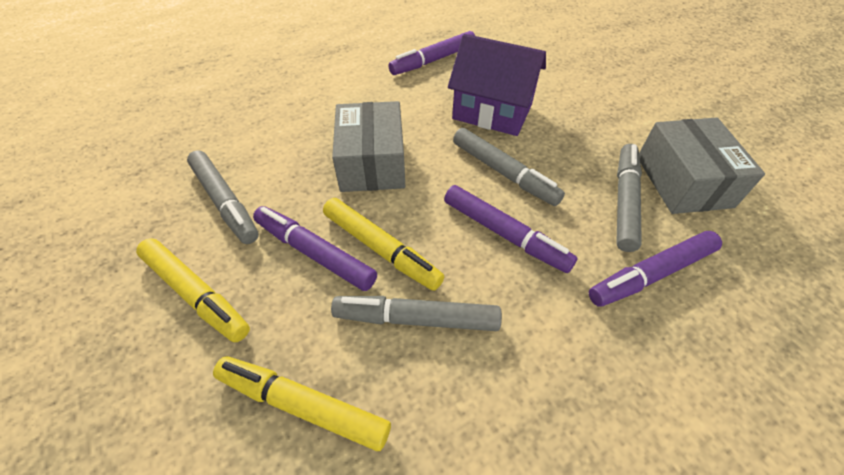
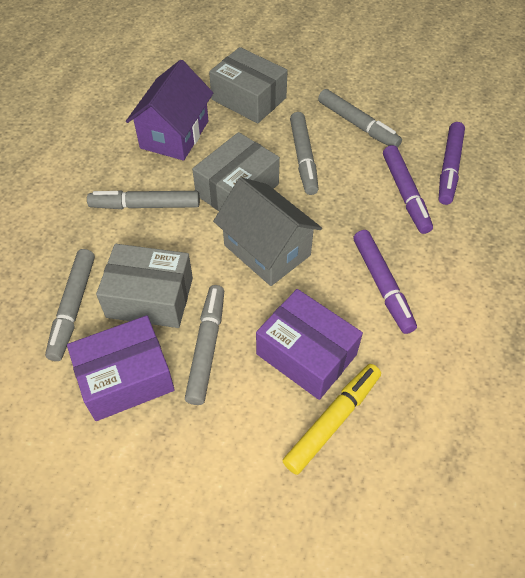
grey box: [332,101,405,192] [639,117,765,214] = 2 -> [96,244,193,328] [192,132,280,211] [209,47,288,123] = 3
grey house: none = 0 -> [213,177,322,286] = 1
grey marker: [187,150,259,244] [331,296,502,331] [453,128,565,206] [616,144,642,252] = 4 -> [45,249,95,361] [87,190,200,209] [185,285,224,405] [290,112,319,195] [318,89,402,148] = 5
purple box: none = 0 -> [67,315,175,421] [256,289,363,400] = 2
purple marker: [253,206,377,291] [388,31,475,75] [444,185,577,273] [589,231,722,307] = 4 -> [354,230,417,334] [383,145,433,234] [439,122,465,205] = 3
yellow marker: [136,238,250,342] [213,356,391,451] [323,198,444,291] = 3 -> [282,364,381,475] = 1

